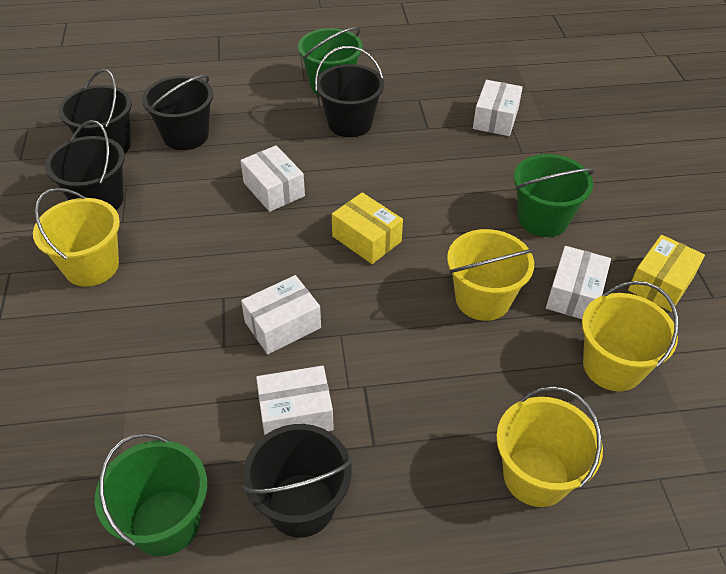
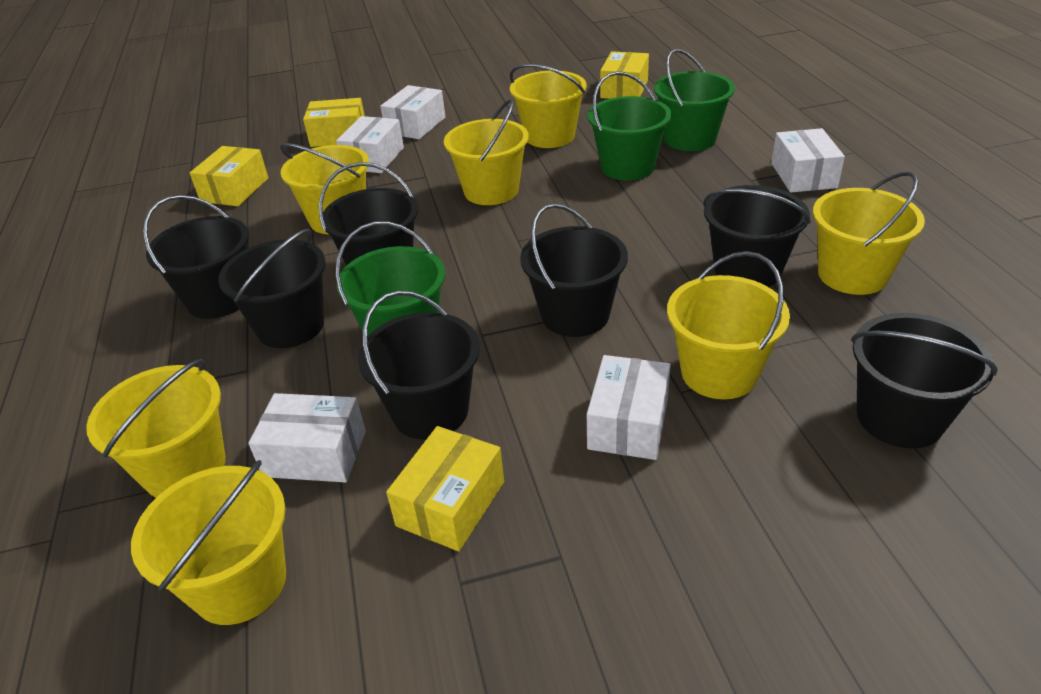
black bucket: [45,120,125,210] [58,69,132,154] [142,75,213,150] [242,424,352,538] [315,46,384,137] = 5 -> [143,195,249,319] [218,229,326,348] [319,162,418,266] [358,291,480,440] [520,203,628,337] [703,185,811,287] [851,313,998,448] = 7
yellow box: [332,192,403,264] [628,235,705,312] = 2 -> [190,146,268,206] [303,98,365,147] [386,426,504,551] [600,51,649,99] = 4
yellow bucket: [33,188,120,287] [447,229,536,321] [496,386,603,507] [582,281,679,391] = 4 -> [86,359,226,498] [131,460,286,625] [280,143,369,234] [444,99,529,205] [510,64,587,148] [667,251,790,399] [813,171,925,295] = 7

